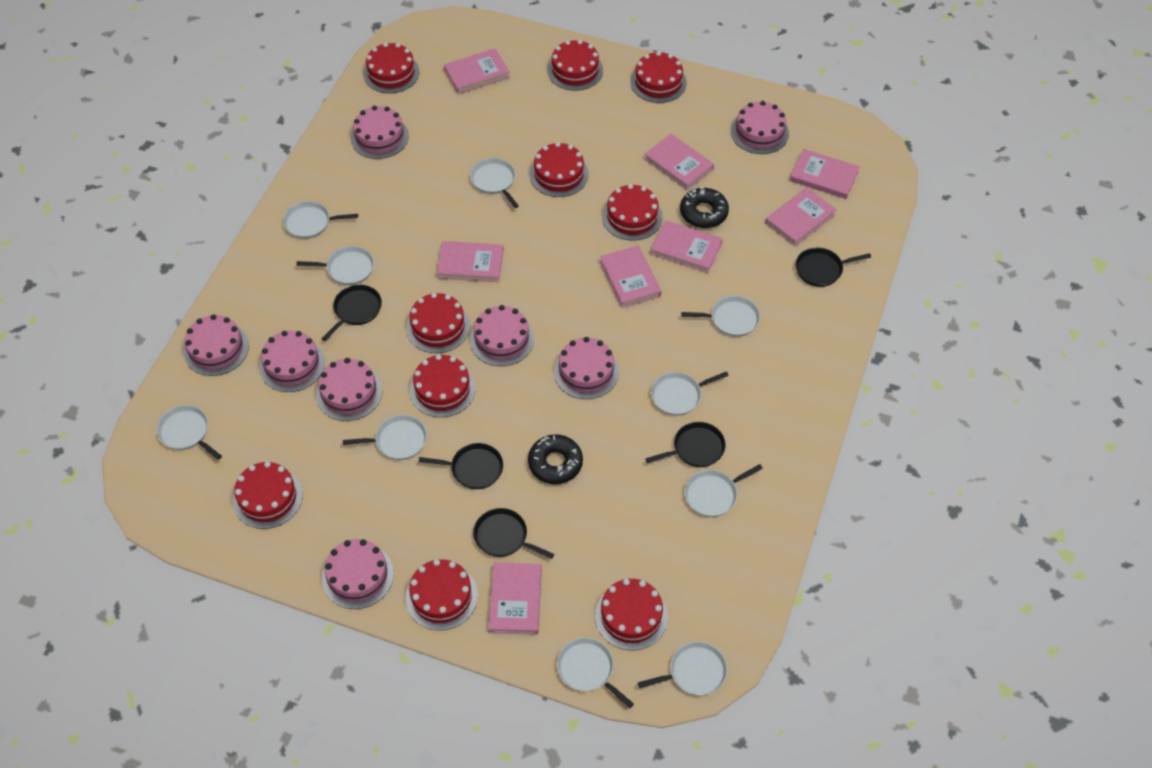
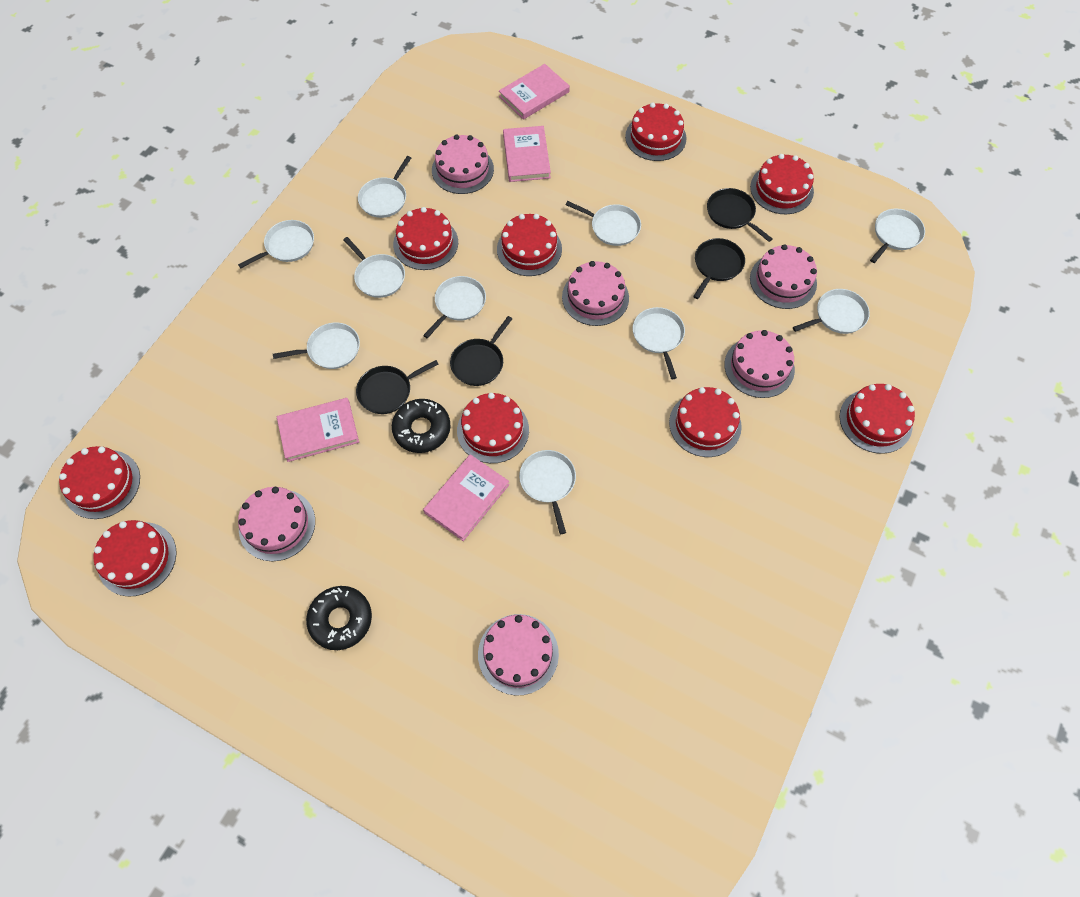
black pan: [321,285,382,341] [419,443,503,489] [473,508,554,559] [645,422,726,467] [796,248,871,287] = 5 -> [356,360,439,414] [450,316,512,386] [693,238,745,299] [707,188,773,242] = 4
pink book: [437,241,504,282] [444,48,510,94] [489,562,542,635] [600,245,661,308] [644,134,714,190] [651,220,723,273] [765,188,837,246] [790,149,860,199] = 8 -> [277,398,359,462] [423,454,509,541] [499,64,570,120] [503,126,551,182] = 4
pink cake: [184,314,249,376] [259,331,325,392] [316,358,382,421] [322,539,394,609] [351,106,409,159] [470,305,534,366] [554,337,619,399] [731,101,789,154] = 8 -> [238,487,315,561] [432,134,494,194] [478,614,559,696] [562,261,629,326] [724,330,795,398] [750,244,817,309] = 6
red cake: [233,461,303,529] [363,42,419,93] [405,559,478,630] [406,293,470,353] [410,354,476,417] [530,142,589,197] [547,40,603,91] [595,579,668,650] [602,184,663,241] [630,51,687,103] = 10 -> [59,446,140,519] [93,520,177,596] [393,207,458,270] [457,393,529,463] [497,214,562,276] [625,103,687,161] [669,387,742,457] [750,154,814,214] [839,384,915,454] = 9

